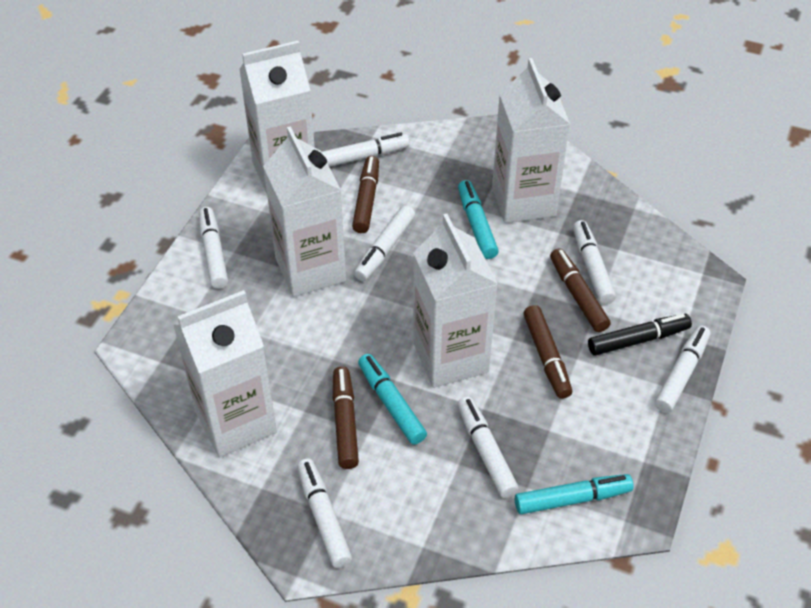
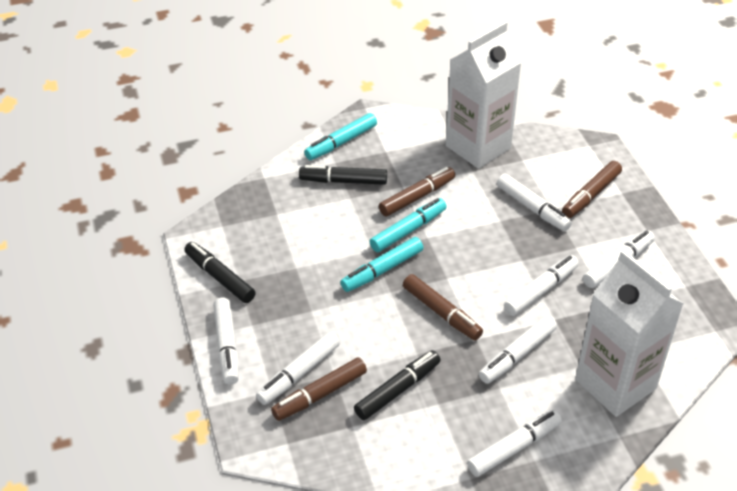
black marker: [588,314,692,356] = 1 -> [184,242,256,303] [299,165,387,185] [354,350,441,420] = 3
white carton: [173,290,277,457] [239,41,315,194] [263,126,346,297] [413,214,498,388] [492,58,570,223] = 5 -> [446,21,522,169] [575,250,684,417] = 2

